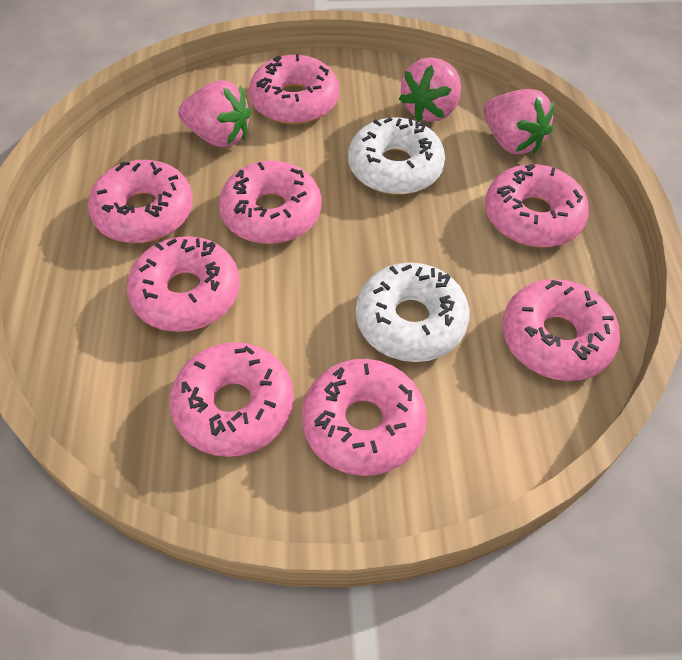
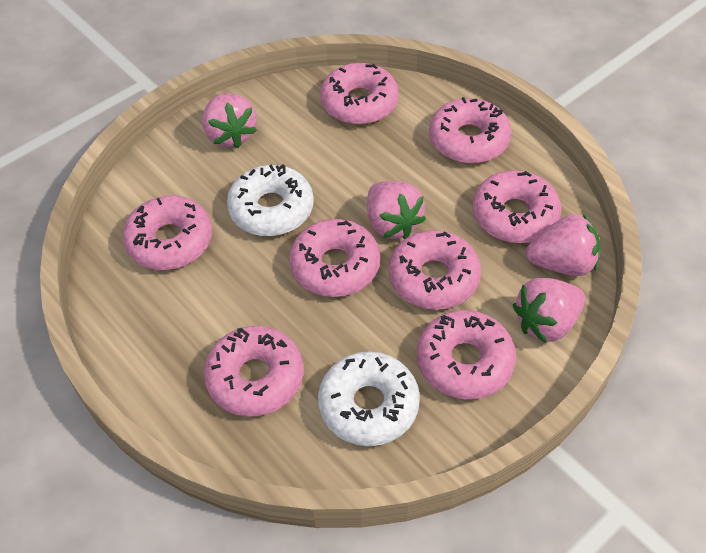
pink strawberry: [178,80,251,148] [399,57,461,122] [484,89,554,154] = 3 -> [202,93,257,148] [367,181,426,239] [513,278,586,343] [526,214,600,276] = 4

